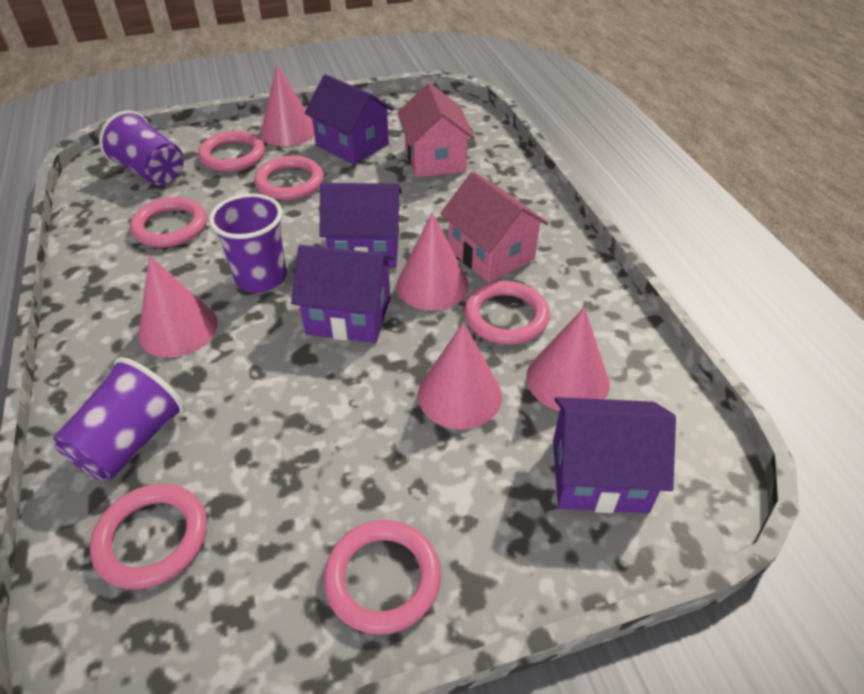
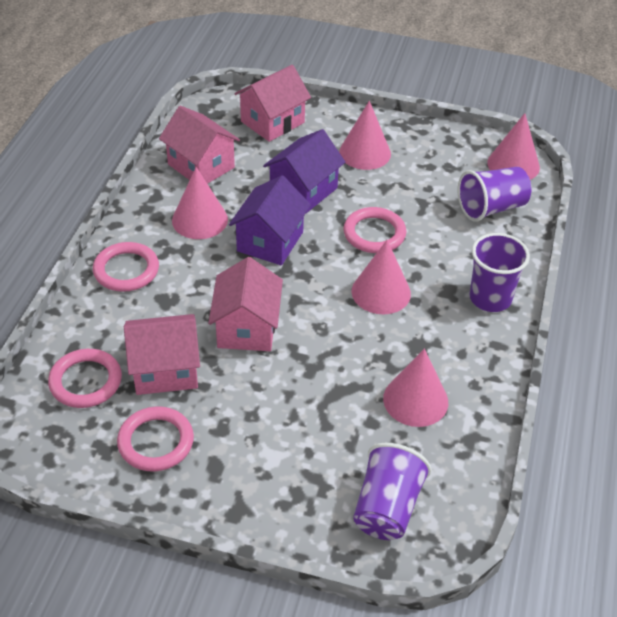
pink house: [398,83,475,177] [440,172,548,283] = 2 -> [124,314,200,395] [159,106,240,184] [208,257,283,351] [234,65,311,142] = 4
pink ring: [90,484,207,589] [130,197,207,248] [198,131,265,172] [254,156,324,200] [324,520,441,635] [464,281,550,345] = 6 -> [48,349,122,408] [93,242,159,292] [117,406,194,471] [344,207,406,253] = 4
purple house: [291,245,394,343] [304,74,394,165] [319,183,402,268] [553,397,676,514] = 4 -> [229,175,311,265] [263,129,345,213] = 2

